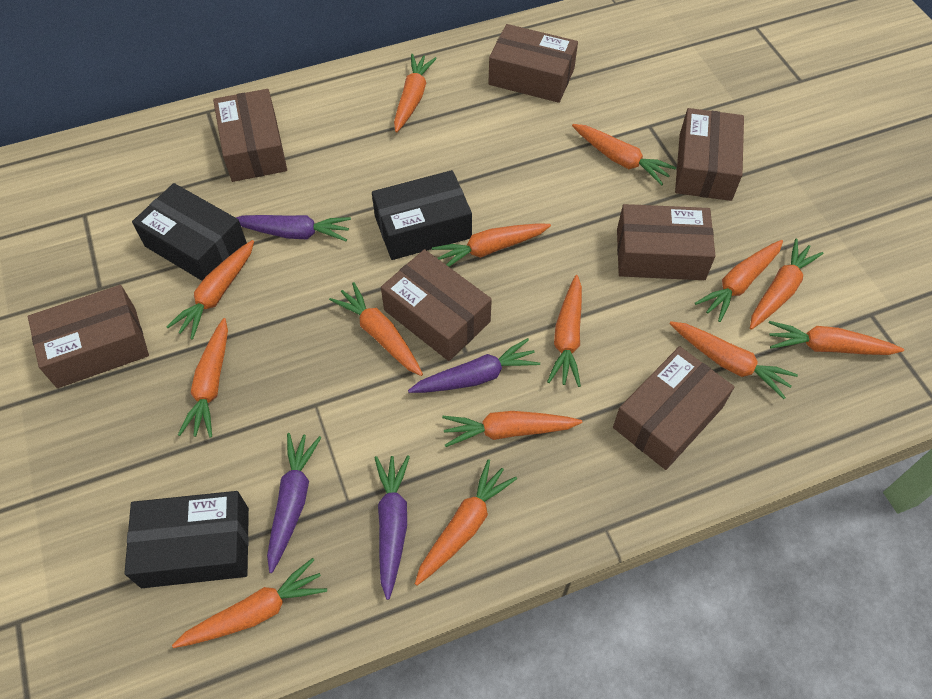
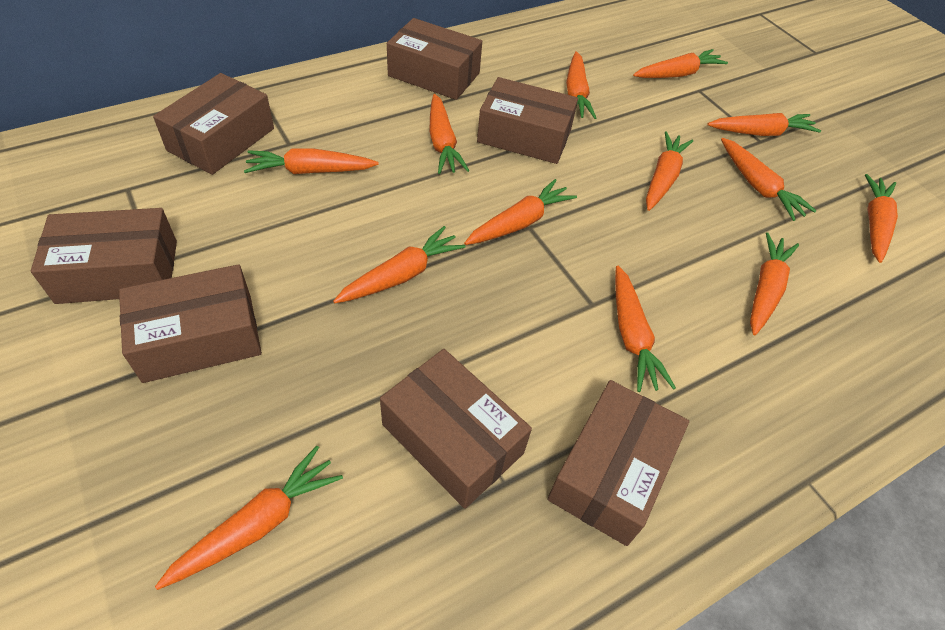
black box: [124,491,249,588] [132,183,247,281] [372,170,472,260] = 3 -> none = 0
orange carrot: [166,240,254,340] [172,558,327,648] [178,318,228,438] [329,282,423,376] [394,54,437,133] [415,459,517,586] [432,223,551,267] [442,411,582,447] [547,275,582,387] [572,124,676,186] [670,321,798,399] [695,240,783,322] [750,239,823,330] [769,321,904,355] = 14 -> [155,446,343,590] [244,148,379,174] [333,226,465,303] [429,94,470,174] [464,179,577,245] [566,51,596,119] [615,266,676,392] [633,49,728,78] [646,131,693,211] [708,113,821,136] [721,138,817,221] [750,232,799,335] [865,174,898,263] = 13
purple carrot: [236,215,351,241] [267,433,321,573] [374,455,410,600] [408,338,540,393] = 4 -> none = 0

